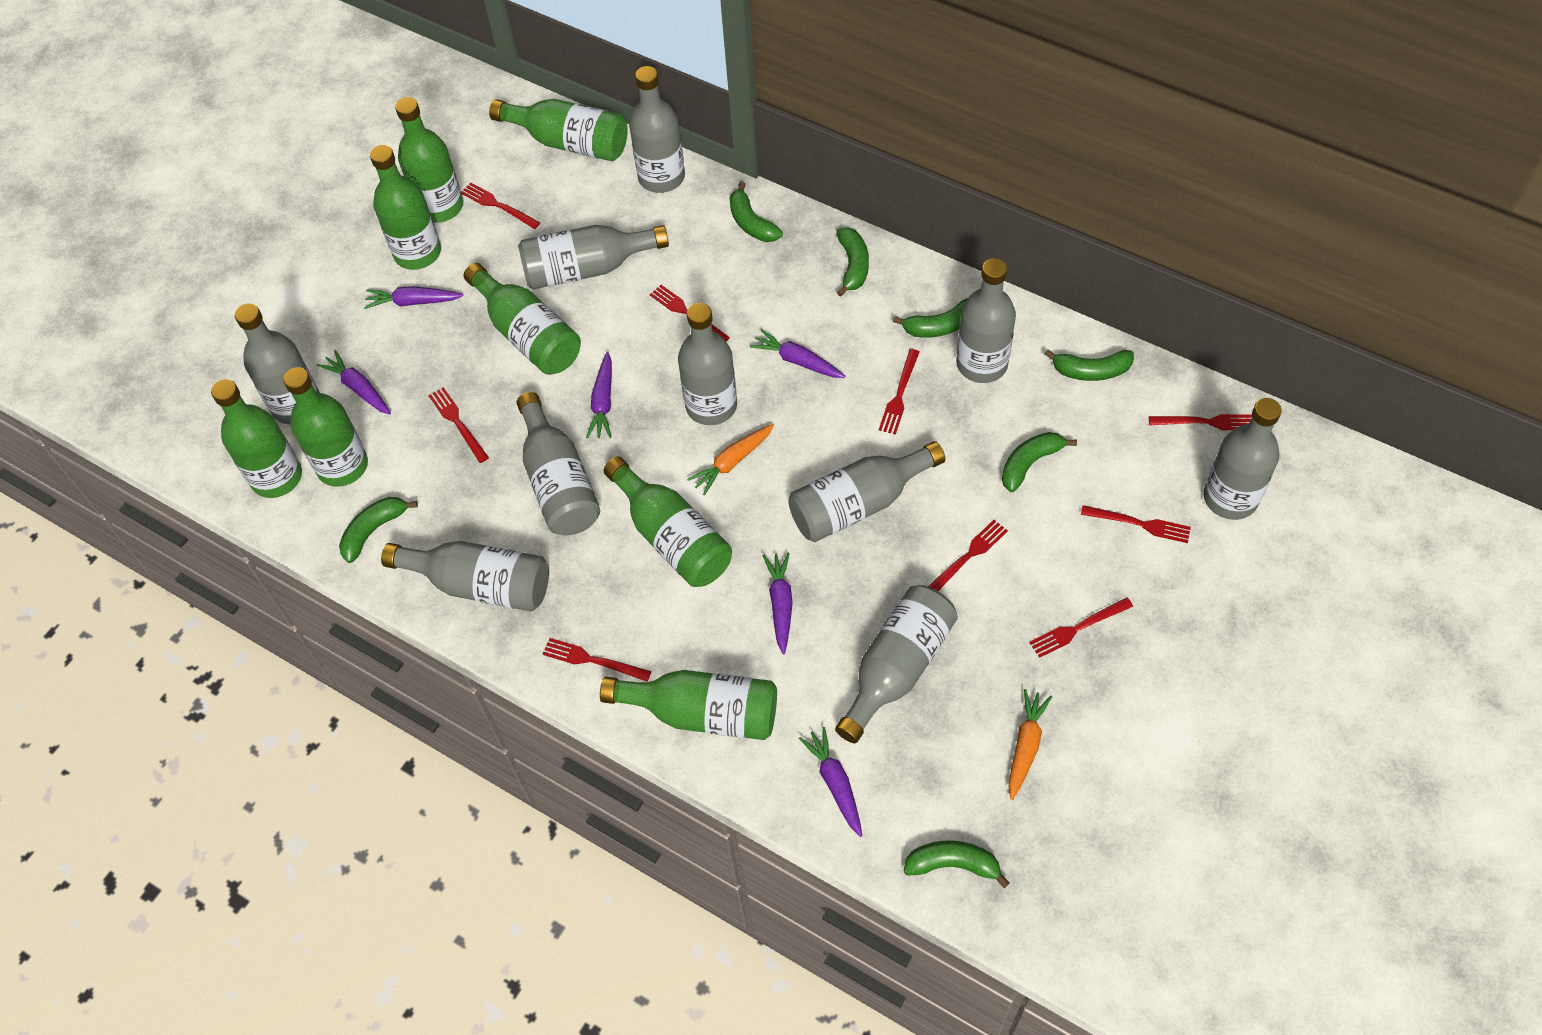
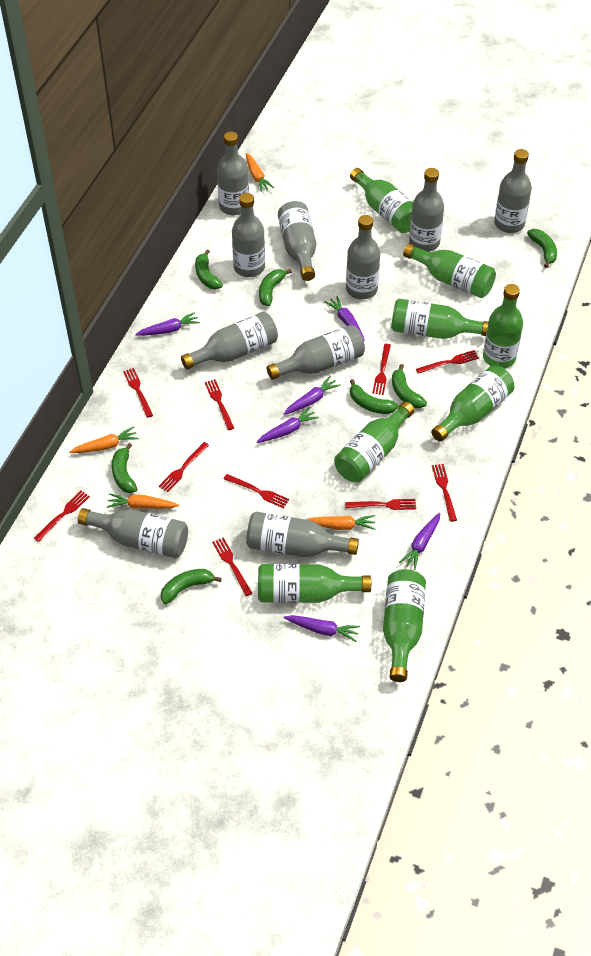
orange carrot: [687,424,774,495] [1008,689,1052,800] = 2 -> [69,427,139,453] [107,493,179,509] [246,153,274,192] [305,515,375,530] = 4
red fork: [428,387,489,463] [461,183,540,229] [543,638,651,682] [650,285,730,341] [879,349,919,435] [928,520,1008,591] [1029,598,1133,658] [1081,505,1191,543] [1149,414,1252,430] = 9 -> [34,491,90,542] [123,368,153,418] [159,442,209,492] [205,379,234,430] [212,537,252,596] [224,474,289,508] [345,499,416,510] [372,344,391,395] [416,350,479,374] [432,464,457,522] = 10

